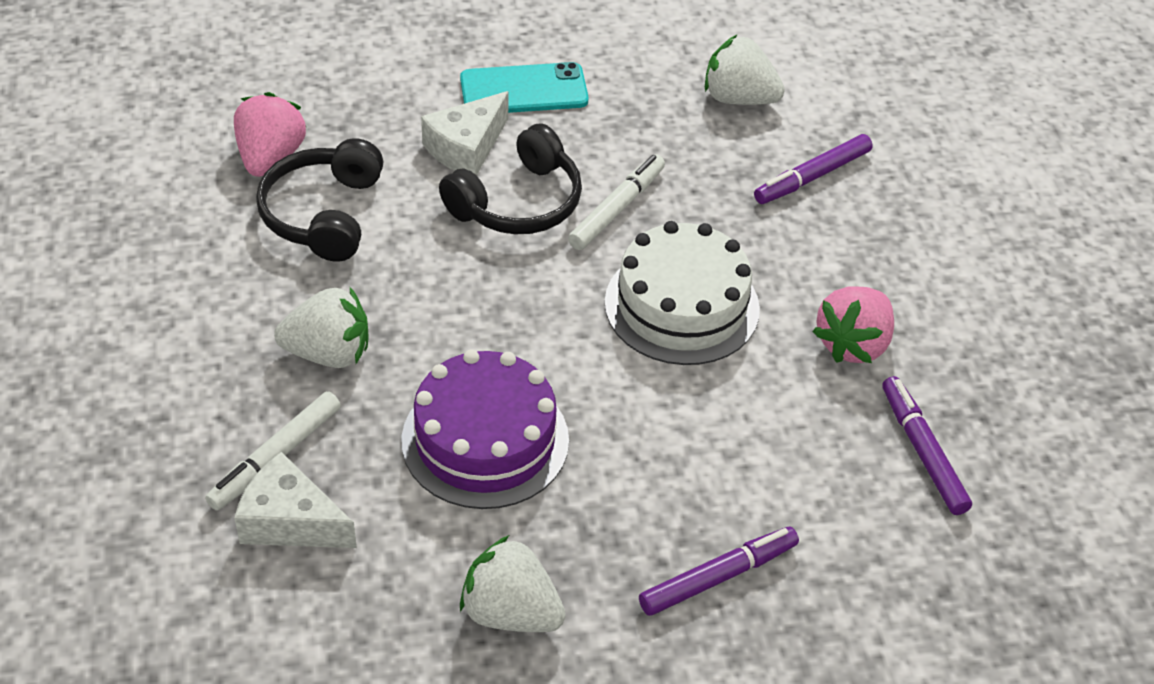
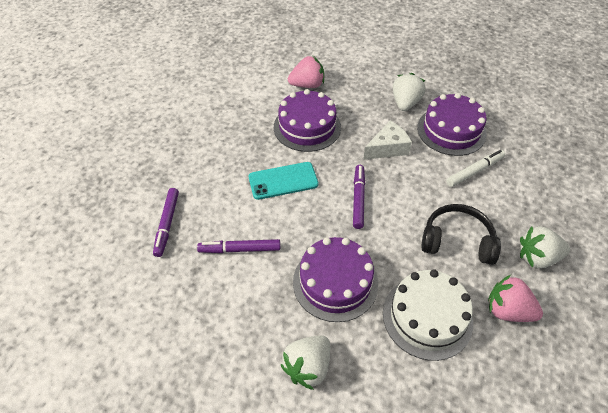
black headphones: [256,138,383,262] [439,123,582,234] = 2 -> [421,204,501,265] = 1
purple cake: [401,350,569,509] = 1 -> [274,89,341,152] [293,237,378,322] [417,93,487,156] = 3
white cheese: [234,452,357,548] [421,91,509,176] = 2 -> [363,121,412,160] = 1
white marker: [205,391,341,511] [568,154,665,250] = 2 -> [446,150,505,187] = 1

